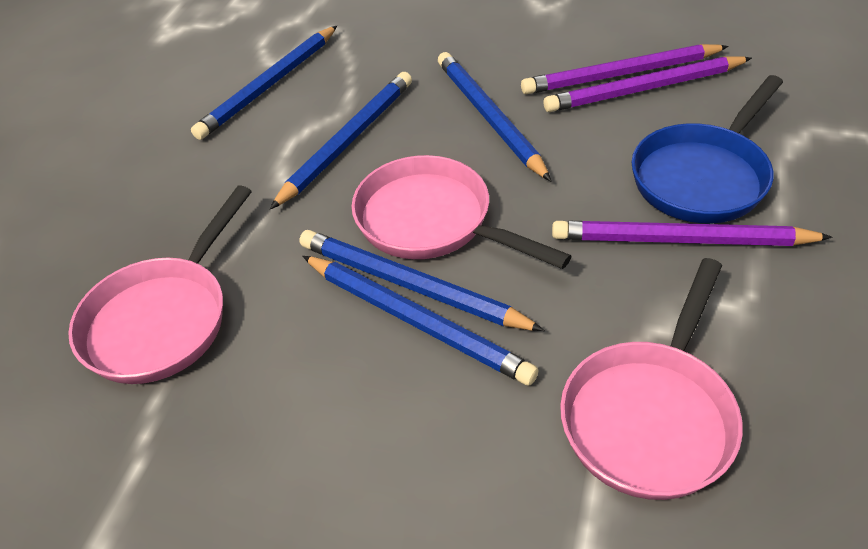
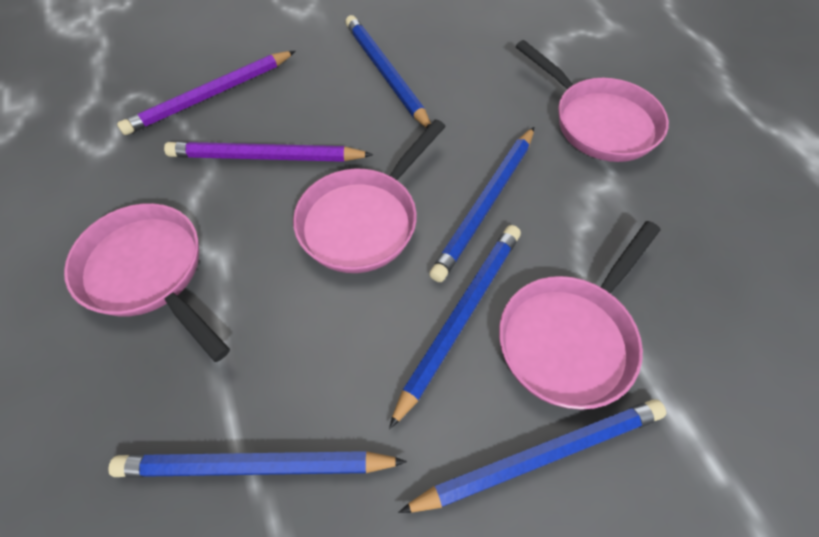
blue pan: [632,75,783,223] = 1 -> none = 0
pink pan: [68,185,252,384] [352,155,571,269] [560,258,743,500] = 3 -> [64,203,230,362] [293,119,446,273] [499,221,660,410] [516,40,669,162] = 4
purple pencil: [521,44,729,94] [544,56,752,112] [552,221,833,246] = 3 -> [117,51,295,135] [164,142,374,162] = 2

